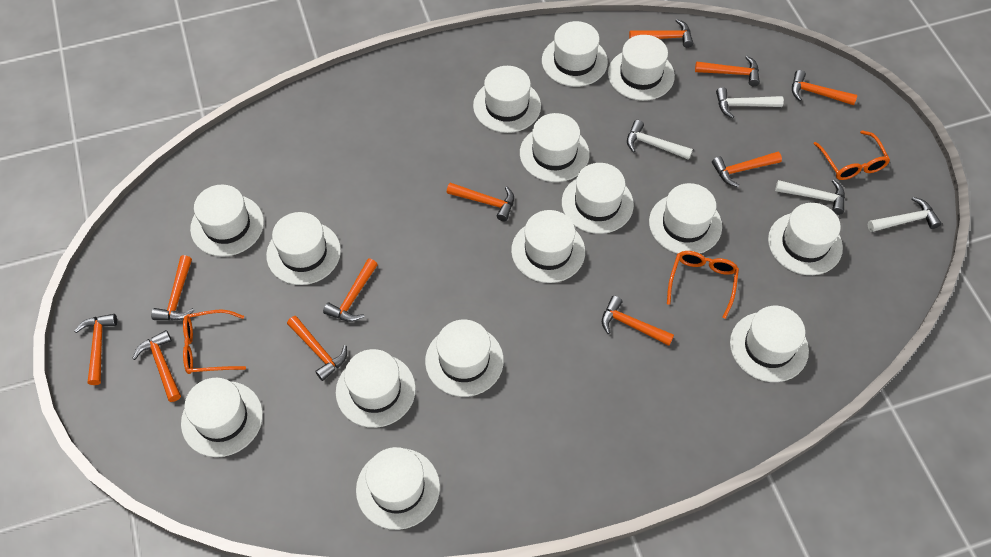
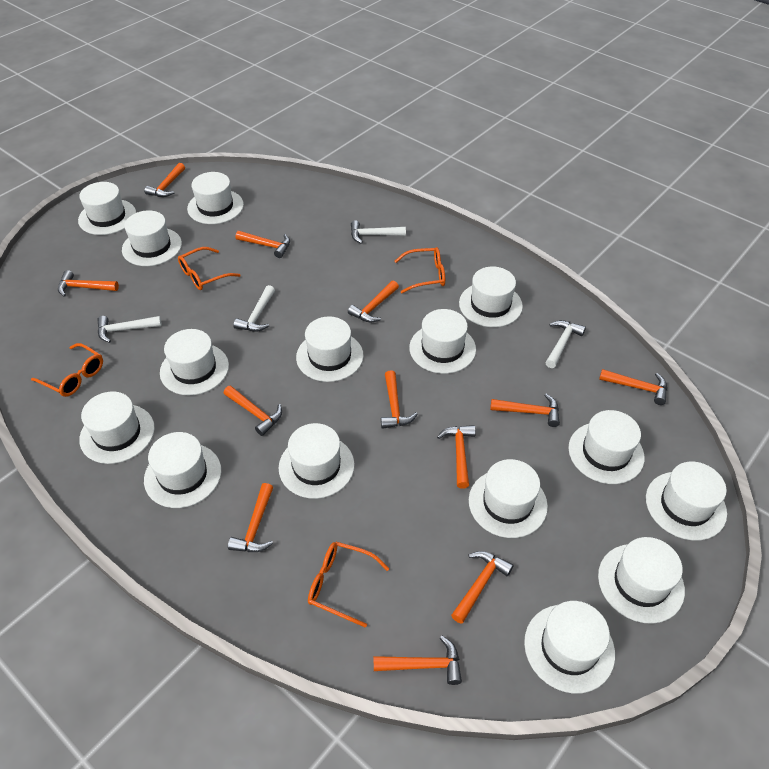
orange glasses: [183,309,246,374] [667,251,739,319] [814,130,890,180] = 3 -> [31,343,103,397] [178,247,241,290] [308,542,389,628] [394,247,445,293] = 4
orange hammer: [74,314,117,385] [132,330,181,402] [151,255,194,321] [287,316,347,381] [323,259,378,322] [447,183,514,221] [602,296,674,346] [629,19,693,48] [695,56,760,86] [712,152,782,187] [792,70,857,105] = 11 -> [58,270,119,297] [144,163,185,197] [223,385,282,436] [228,483,273,552] [236,231,290,258] [348,281,399,323] [374,636,462,685] [381,370,418,429] [437,425,476,489] [451,551,514,624] [490,394,560,427] [599,369,667,405] = 12

